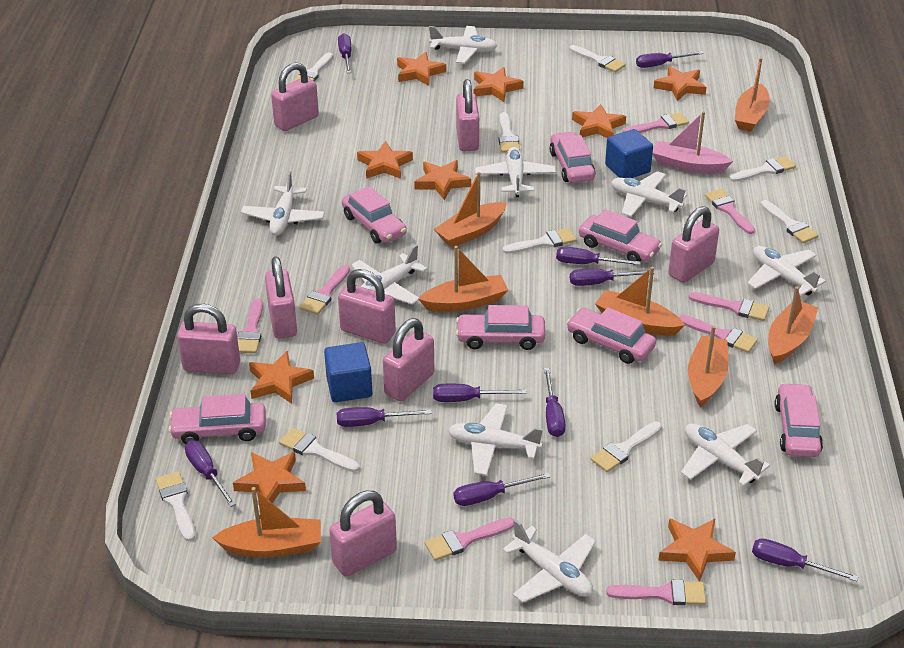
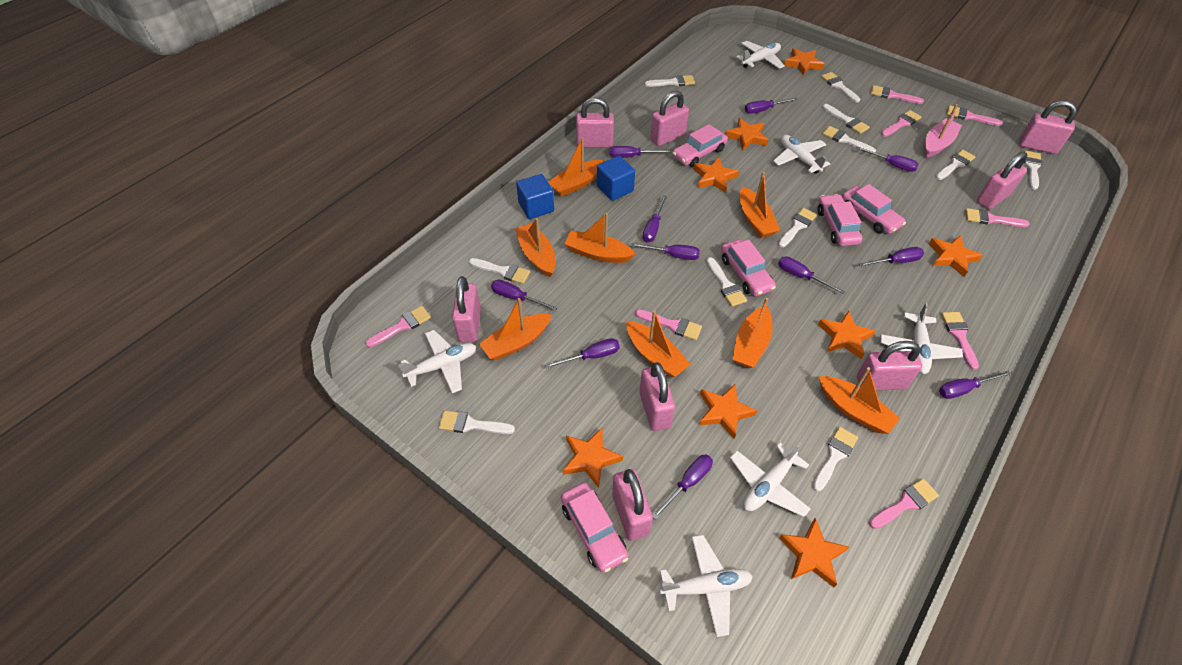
orange boat: [212,487,321,558] [418,246,508,312] [434,172,507,247] [595,267,685,336] [688,326,728,407] [735,57,770,132] [768,286,819,364] = 7 -> [479,298,552,360] [515,218,556,277] [548,137,605,196] [564,213,635,263] [626,310,691,377] [732,298,772,368] [740,172,780,238] [819,367,900,434] = 8
orange star: [233,452,306,503] [249,351,314,404] [357,141,413,179] [397,52,446,86] [414,160,471,200] [474,67,523,102] [572,104,626,138] [654,66,706,101] [658,518,736,582] = 9 -> [563,428,623,488] [693,157,739,193] [699,383,757,439] [725,118,768,151] [779,518,849,587] [784,48,824,76] [818,311,876,359] [929,235,983,277] = 8
pink car: [169,394,266,444] [342,186,407,244] [456,305,545,350] [550,132,595,183] [566,307,656,364] [579,209,662,262] [775,383,823,457] = 7 -> [561,482,628,573] [672,124,728,167] [721,239,776,296] [818,194,863,246] [842,184,906,234] = 5
purple screwdriver: [185,440,236,507] [337,407,432,427] [338,33,351,73] [433,384,527,402] [453,473,550,506] [544,368,566,437] [556,247,641,265] [570,269,655,286] [636,51,704,68] [752,538,859,581] = 10 -> [491,280,557,311] [545,338,620,368] [610,146,670,158] [631,243,700,260] [643,195,667,242] [653,455,713,520] [745,97,798,114] [778,256,845,294] [856,147,919,172] [859,247,924,267] [939,371,1011,399] = 11
white brush: [156,471,195,541] [279,428,360,472] [293,52,333,82] [499,112,520,153] [502,228,577,254] [569,45,626,72] [591,421,662,472] [729,156,796,182] [760,200,819,243] = 9 -> [439,411,515,434] [469,258,530,284] [645,75,695,87] [706,257,747,307] [778,208,817,247] [813,427,858,492] [821,72,860,103] [823,104,870,134] [823,126,876,152] [936,150,975,180] [1024,151,1042,190] = 11
white plane: [241,171,325,236] [351,244,427,304] [429,26,497,64] [448,403,543,476] [475,147,556,197] [502,519,596,603] [611,171,687,217] [681,423,770,486] [747,246,826,296] = 9 -> [399,330,476,393] [659,535,753,637] [730,442,811,517] [736,41,785,69] [773,135,830,174] [880,303,963,374] = 6

